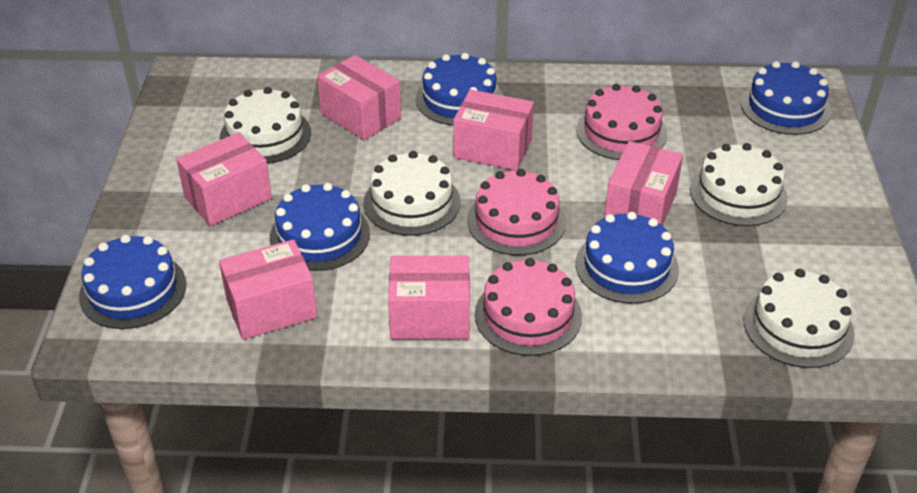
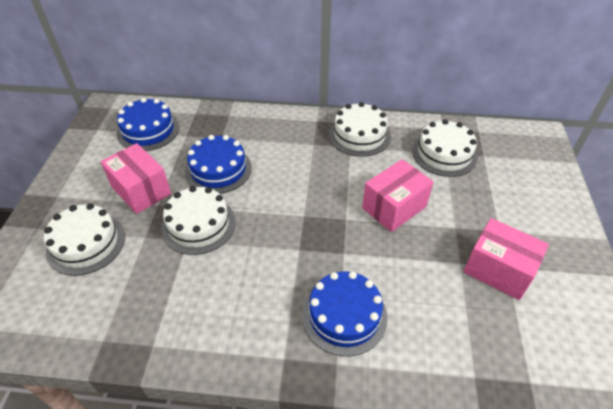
blue cake: [79,235,186,329] [269,183,370,271] [416,53,503,126] [576,212,679,304] [741,61,831,135] = 5 -> [117,98,179,151] [185,135,252,194] [302,271,387,356] = 3
pink box: [176,132,272,226] [219,239,317,340] [317,55,401,140] [388,256,470,339] [453,90,534,171] [604,141,683,226] = 6 -> [101,143,171,214] [362,159,433,232] [463,218,549,300] = 3
pink cake: [467,169,566,255] [475,258,582,356] [576,84,667,160] = 3 -> none = 0

